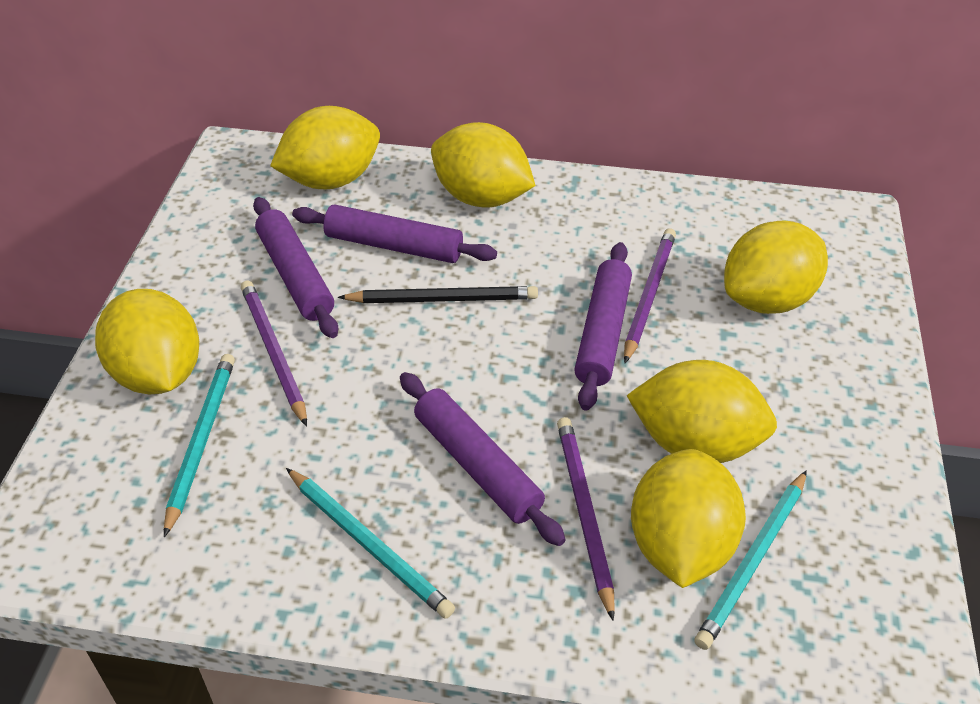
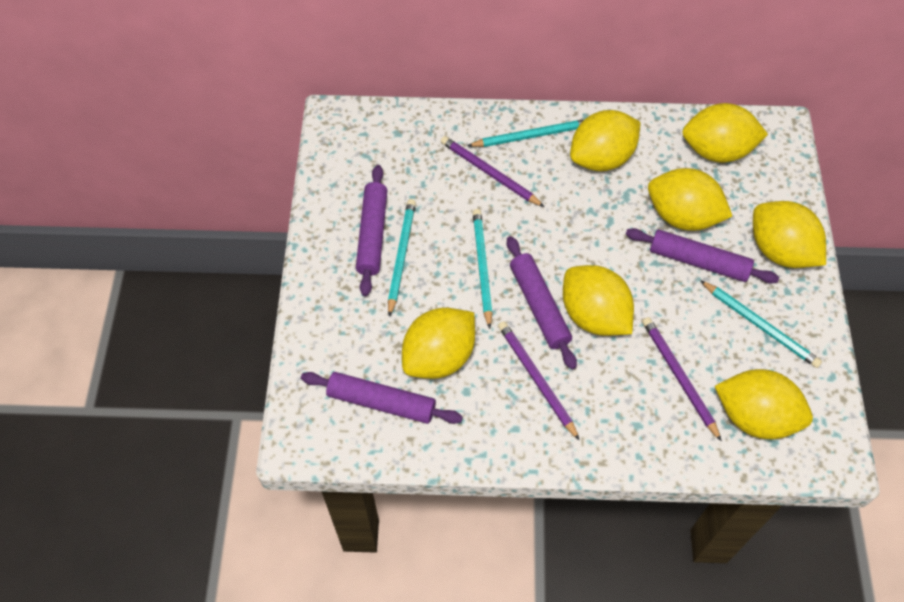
black pencil: [338,286,538,303] = 1 -> none = 0
turquoise pencil: [164,354,235,537] [286,468,455,619] [694,470,807,650] = 3 -> [388,199,416,317] [467,119,585,147] [473,209,492,329] [700,280,822,368] = 4
yellow lemon: [95,289,199,394] [270,106,380,189] [431,122,536,207] [626,360,777,463] [631,449,746,588] [724,221,828,314] = 6 -> [402,308,475,379] [563,265,634,336] [570,110,641,171] [648,168,733,231] [682,103,768,163] [715,369,813,439] [753,201,826,268] = 7

